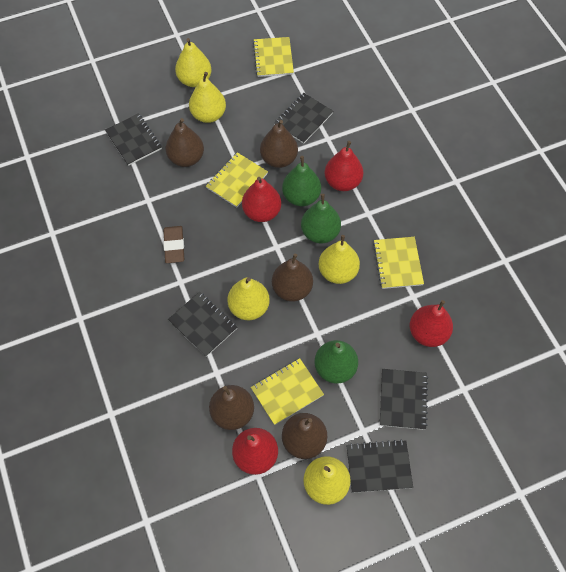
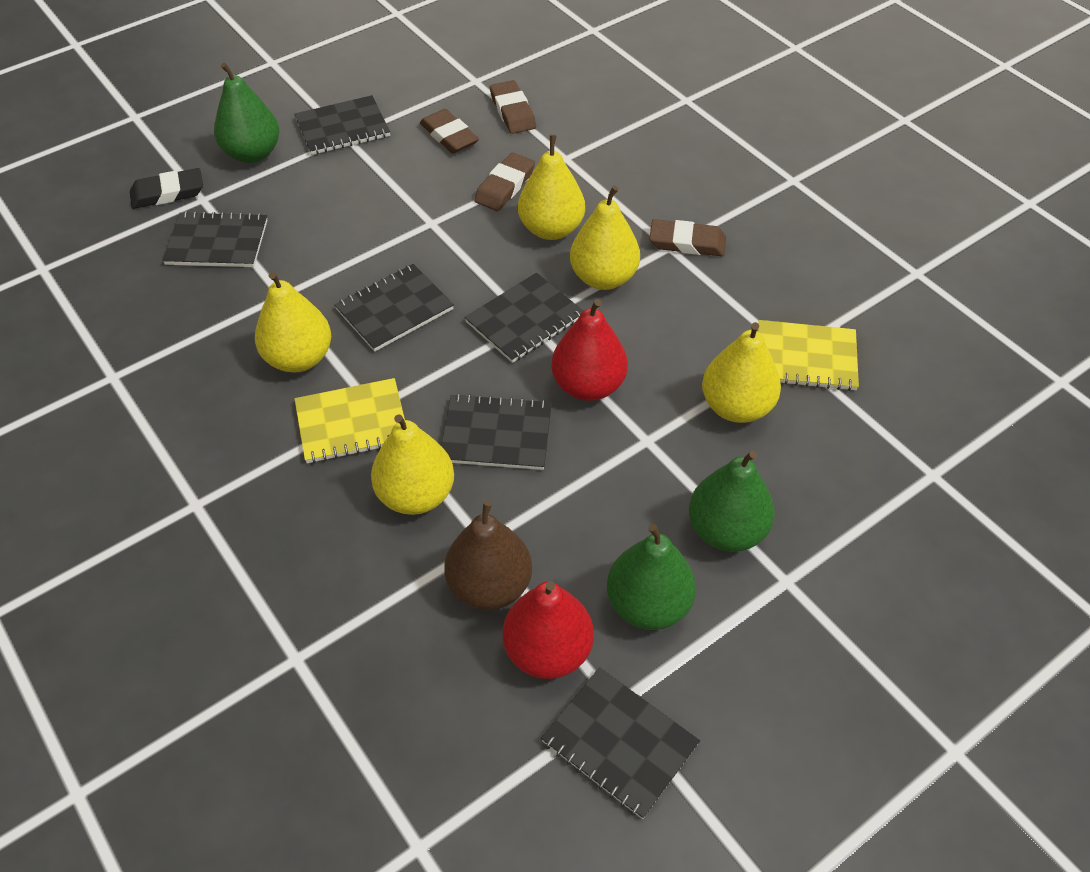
black eraser: none = 0 -> [130,168,203,209] = 1
black notebook: [105,113,162,166] [168,292,237,357] [274,93,333,144] [346,440,413,493] [380,369,428,430] = 5 -> [162,211,267,267] [294,95,390,155] [334,264,454,352] [441,394,552,470] [464,273,583,363] [541,667,700,819] = 6
brown eraser: [163,226,184,263] = 1 -> [420,109,479,153] [474,153,535,211] [490,80,536,134] [649,219,726,256] = 4
brown pear: [166,118,204,167] [209,385,254,430] [260,120,298,168] [272,253,313,302] [282,413,327,459] = 5 -> [444,501,532,610] = 1
red pear: [232,428,278,475] [242,177,281,222] [325,141,363,191] [410,300,453,347] = 4 -> [503,581,594,679] [551,299,628,401] = 2
yellow notebook: [206,152,268,207] [251,358,324,425] [253,37,294,77] [373,237,424,289] = 4 -> [295,378,405,463] [758,320,859,391] = 2

